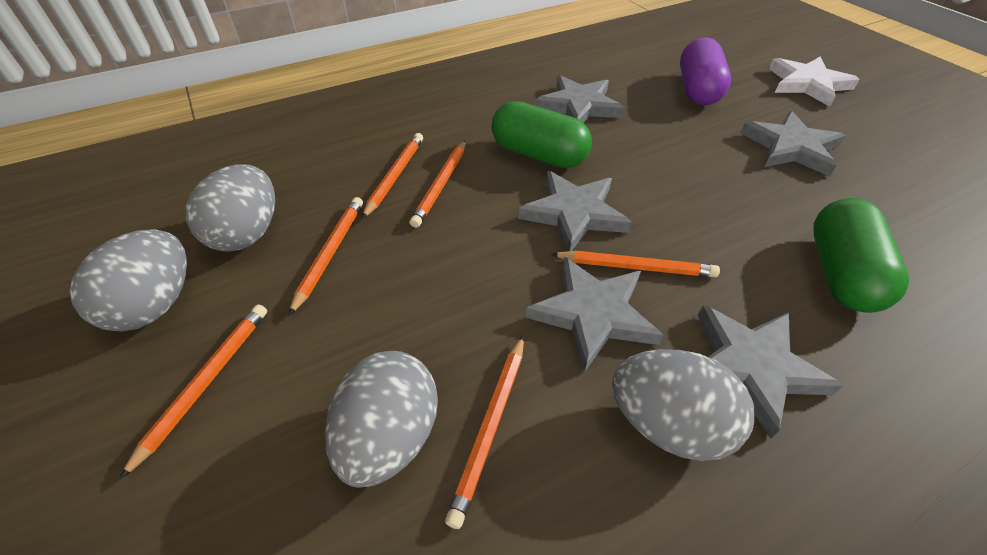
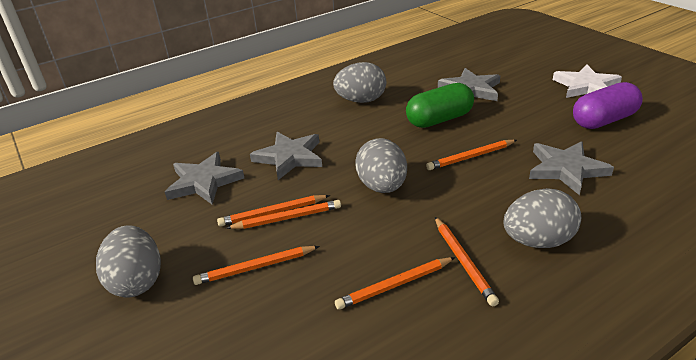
green capsule: [491,101,592,168] [813,198,909,313] = 2 -> [406,83,474,128] = 1
grey star: [518,171,632,251] [525,257,664,372] [535,75,624,123] [698,305,843,438] [741,111,845,177] = 5 -> [165,152,244,204] [250,132,322,180] [438,68,500,101] [529,141,614,195] = 4

